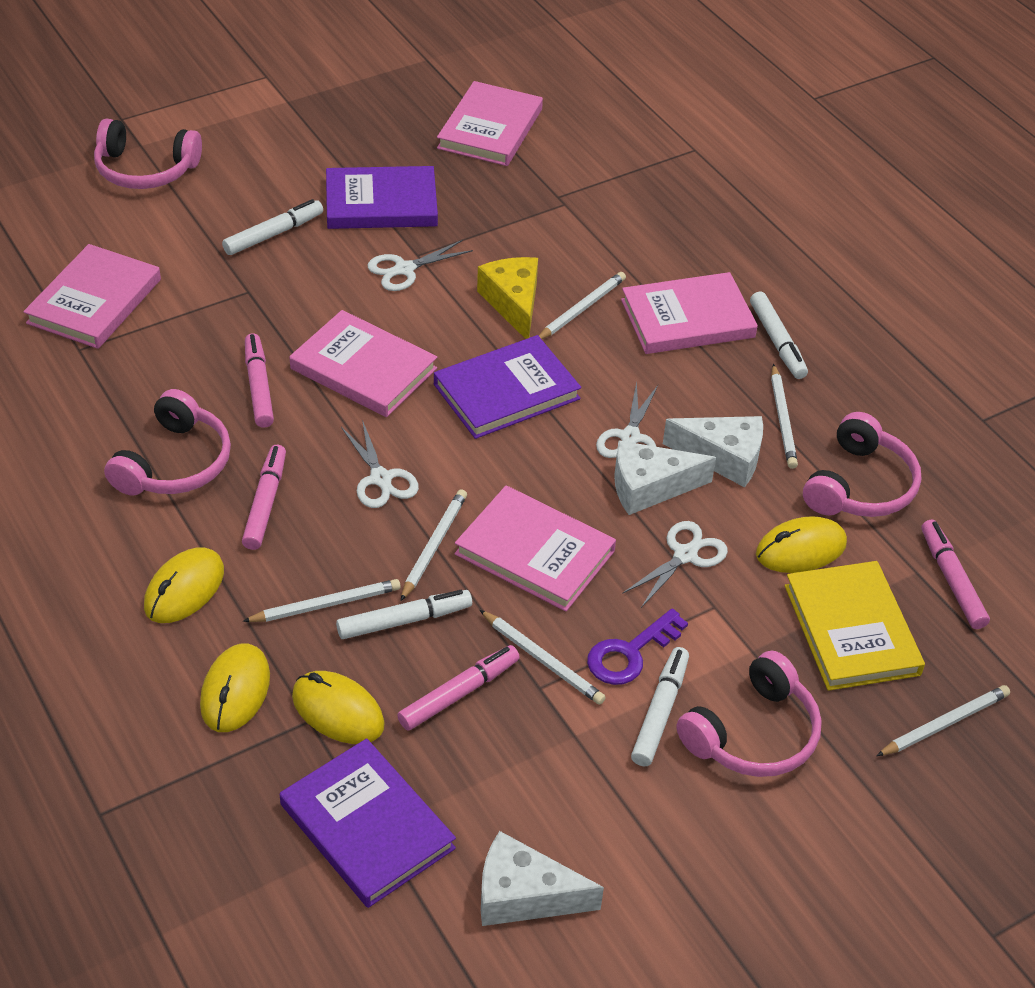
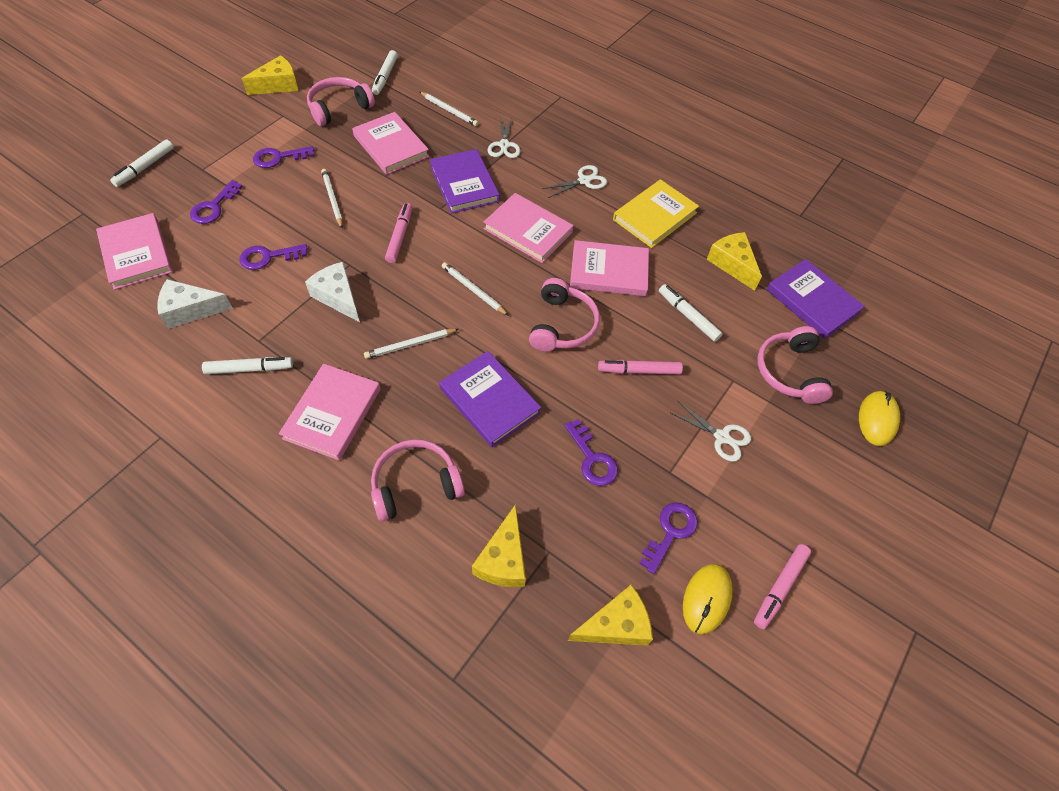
pink marker: [242,445,286,550] [245,333,274,427] [397,645,520,731] [922,520,990,629] = 4 -> [385,203,412,263] [598,360,683,375] [754,544,811,629] = 3
purple key: [587,608,688,685] = 1 -> [190,180,243,224] [239,244,308,270] [253,146,314,168] [564,419,618,486] [639,503,698,574] = 5
white cheese: [481,831,604,926] [614,441,716,515] [663,416,763,487] = 3 -> [157,279,233,329] [305,262,360,322] = 2
white pencil: [243,579,401,622] [401,489,467,601] [480,610,606,705] [539,272,626,339] [771,364,798,469] [877,685,1010,756] = 6 -> [321,169,343,228] [364,329,459,359] [420,92,479,126] [442,262,509,316] = 4
white scissors: [341,420,419,508] [368,240,473,291] [596,381,658,458] [622,521,728,608] = 4 -> [488,117,521,158] [543,165,607,198] [671,401,751,462] = 3
yellow cheese: [477,257,538,339] = 1 -> [242,55,299,95] [472,504,526,587] [568,584,653,646] [707,232,762,291] = 4
yellow mouse: [144,547,224,623] [200,643,270,732] [292,671,385,744] [756,516,847,573] = 4 -> [683,564,733,635] [859,391,900,446] = 2

